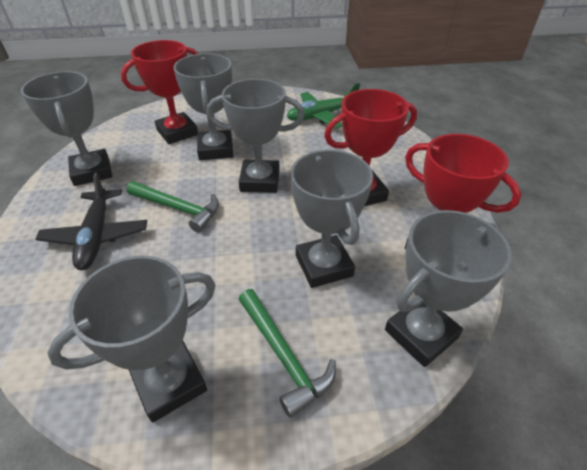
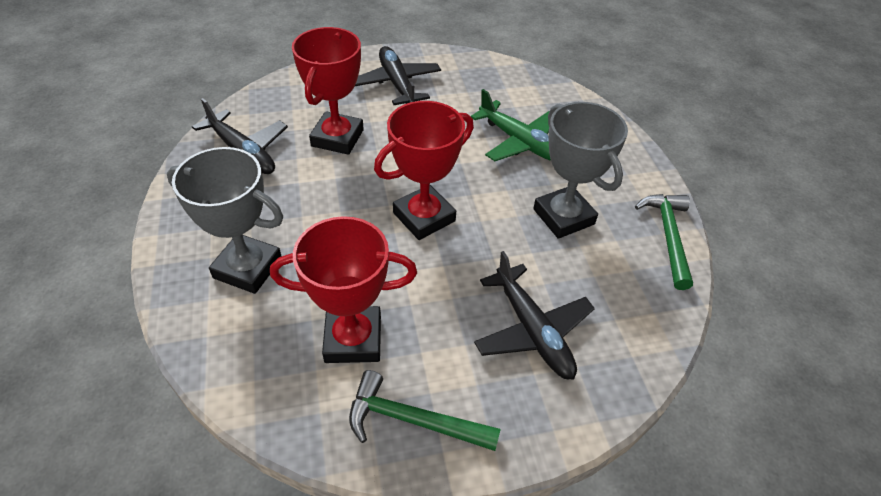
black plane: [35,173,147,270] = 1 -> [192,98,288,174] [354,46,441,105] [474,251,595,380] = 3
grey trophy: [21,71,112,186] [47,256,216,423] [173,53,233,160] [207,79,304,193] [291,150,373,288] [385,210,512,367] = 6 -> [167,147,283,294] [533,102,628,239] = 2

